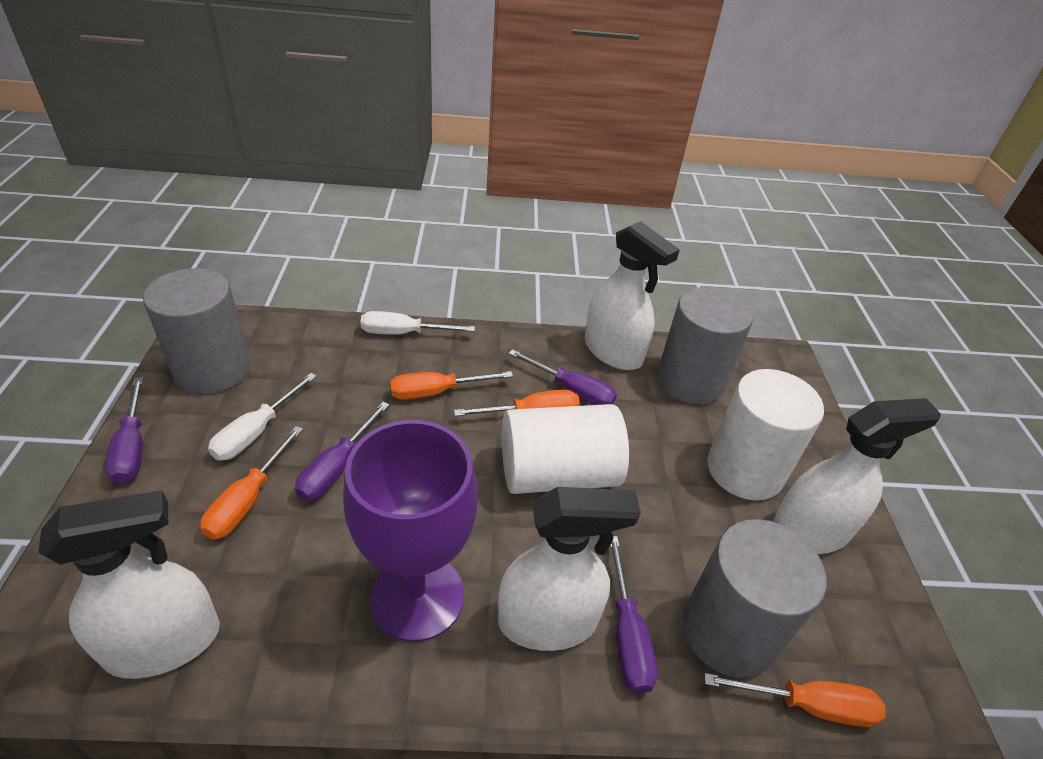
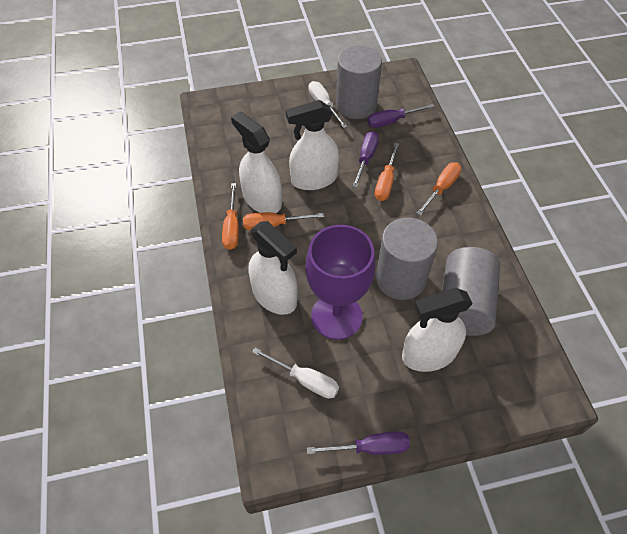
purple screwdriver: [105,377,143,484] [295,402,390,501] [508,349,617,405] [610,536,658,694] = 4 -> [307,431,410,455] [352,131,379,188] [368,104,435,128] = 3
white cylinder: [502,404,629,494] [707,369,824,501] = 2 -> none = 0

